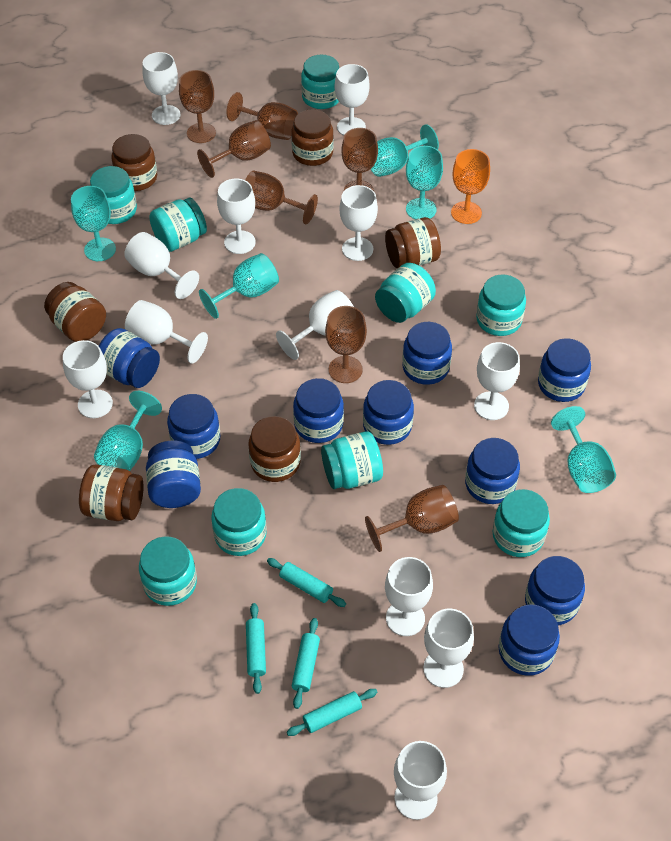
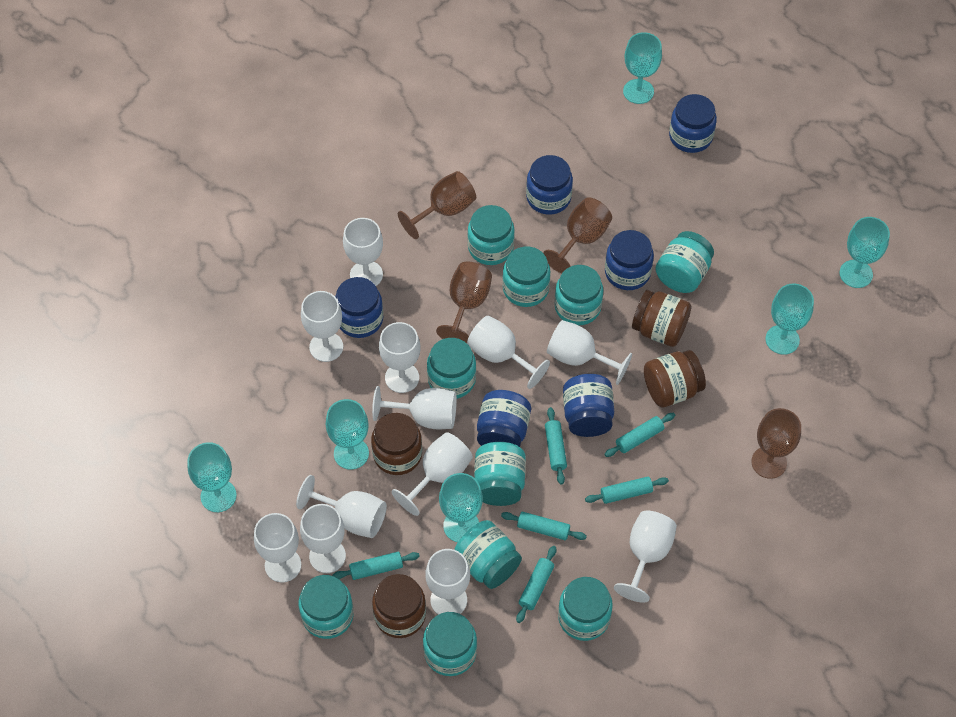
blue jar: [99,328,160,388] [146,441,201,508] [167,394,220,459] [293,378,344,443] [363,380,414,445] [402,322,452,385] [465,438,520,504] [499,604,560,676] [525,556,585,625] [538,338,591,402] = 10 -> [335,277,383,338] [477,390,531,447] [526,155,573,215] [563,374,614,437] [605,230,654,290] [669,94,717,153] = 6
brown goblet: [179,70,216,143] [197,120,271,178] [227,92,298,140] [245,171,318,224] [325,306,367,383] [341,128,378,191] [365,485,459,552] = 7 -> [398,171,476,239] [436,262,492,343] [543,197,612,273] [751,408,801,479] = 4
brown jar: [44,282,106,342] [79,464,144,521] [111,134,157,191] [248,416,301,482] [291,109,334,166] [385,217,441,268] = 6 -> [371,413,422,475] [372,574,426,638] [632,290,691,347] [644,350,706,407] = 4
orange goblet: [451,149,490,224] = 1 -> none = 0
turquoise jar: [90,166,137,224] [139,536,197,606] [149,197,207,252] [211,488,267,556] [301,55,339,109] [321,431,383,489] [375,263,436,323] [476,274,526,336] [492,489,550,557] = 9 -> [299,575,354,639] [423,612,477,676] [427,338,476,399] [454,520,522,589] [467,205,515,265] [474,442,526,506] [502,247,550,307] [555,265,603,325] [558,577,613,641] [656,231,714,293] = 10
turquoise rolling pin: [246,603,266,694] [267,558,346,607] [287,689,377,736] [292,618,320,709] = 4 -> [332,552,420,580] [501,512,587,540] [516,546,556,623] [545,407,567,485] [585,477,669,504] [604,413,675,457] = 6

